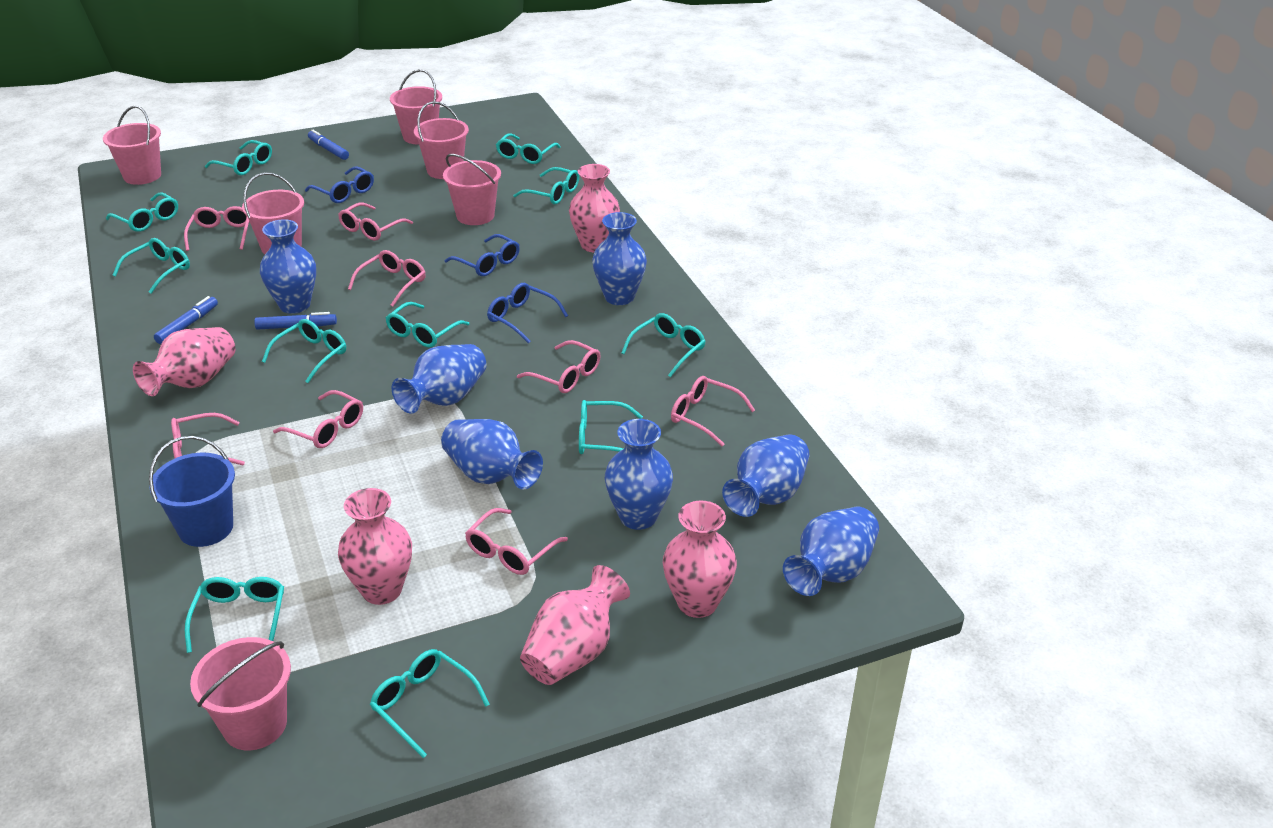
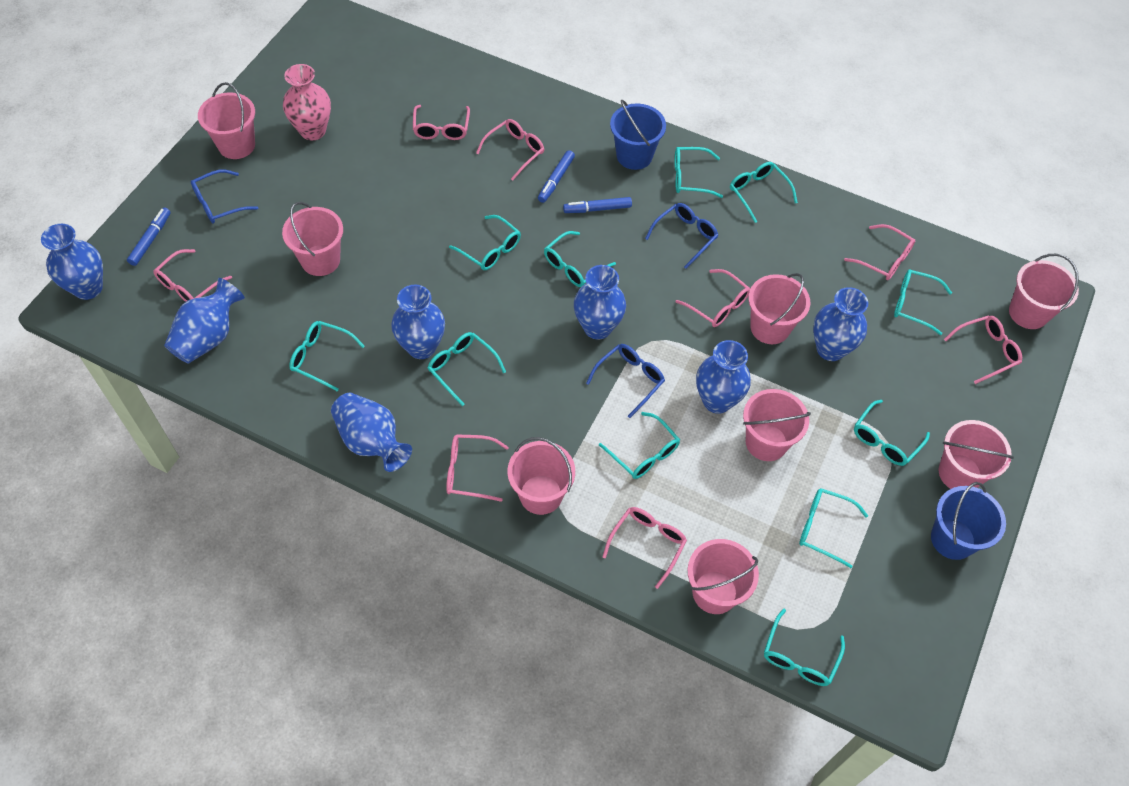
blue bucket: [149,436,235,547] = 1 -> [610,100,666,170] [931,482,1006,560] = 2
pink bucket: [103,106,161,185] [190,637,291,751] [242,172,304,255] [390,69,442,144] [414,101,469,179] [443,154,501,225] = 6 -> [198,82,255,159] [282,202,343,276] [507,437,575,515] [688,539,759,614] [743,389,811,461] [748,273,810,344] [939,420,1014,489] [1009,253,1079,329] = 8
pink vase: [133,327,235,396] [338,488,412,605] [520,565,630,685] [569,164,620,252] [663,500,737,618] = 5 -> [283,64,331,140] = 1

